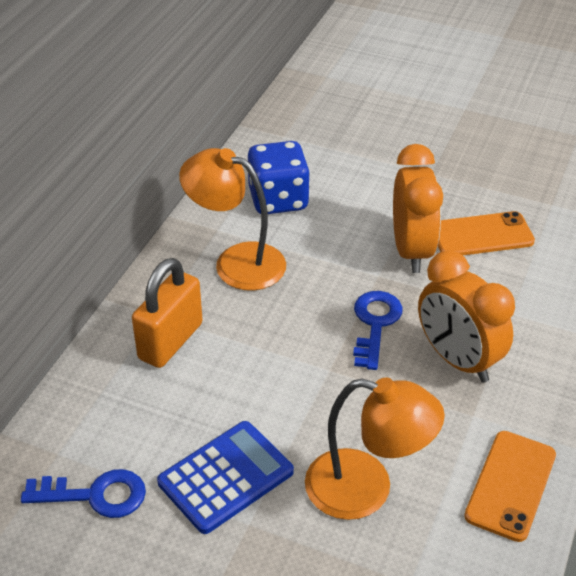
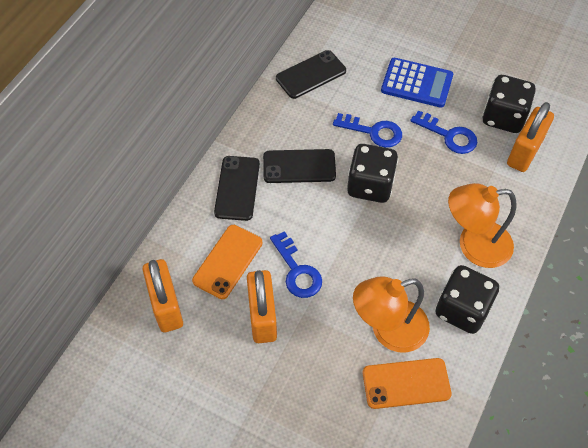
black dice: none = 0 -> [347,144,398,203] [435,265,499,334] [482,75,536,133] = 3
black phone: none = 0 -> [214,156,260,221] [263,149,336,183] [276,50,346,99] = 3
blue dice: [248,141,310,214] = 1 -> none = 0
blue key: [21,469,146,518] [353,291,403,370] = 2 -> [270,231,322,298] [333,113,402,148] [410,110,478,154] = 3
orange clock: [393,144,443,273] [418,250,515,383] = 2 -> none = 0
orange padlock: [132,258,203,368] = 1 -> [143,259,183,332] [247,270,277,343] [507,102,554,172] = 3

